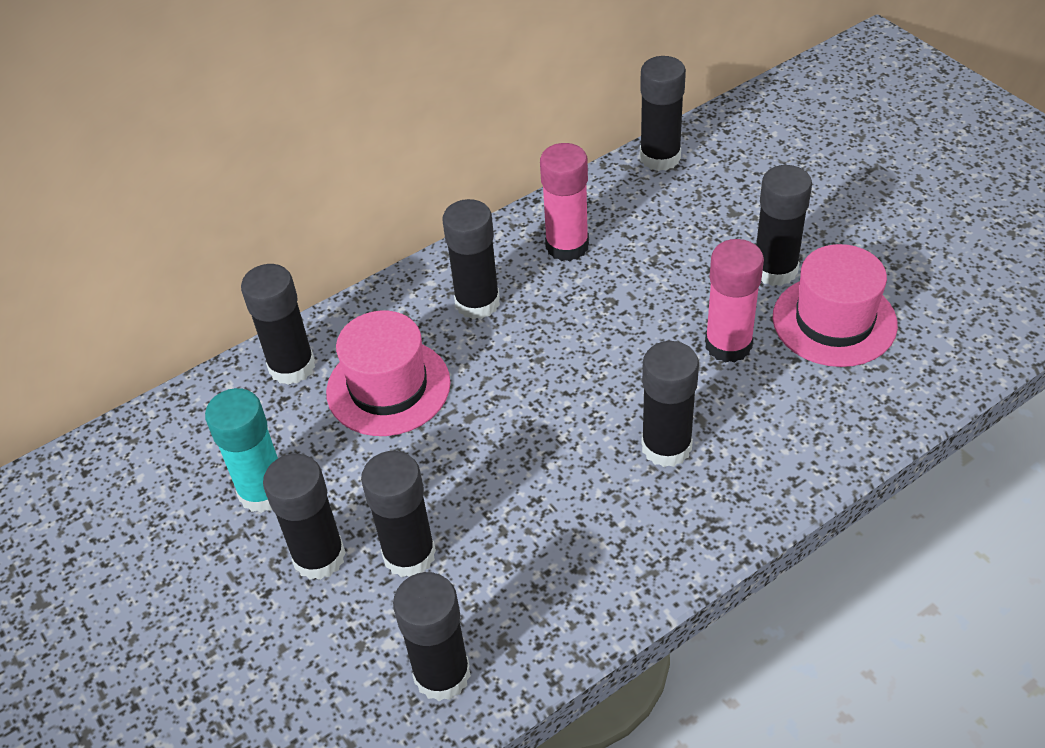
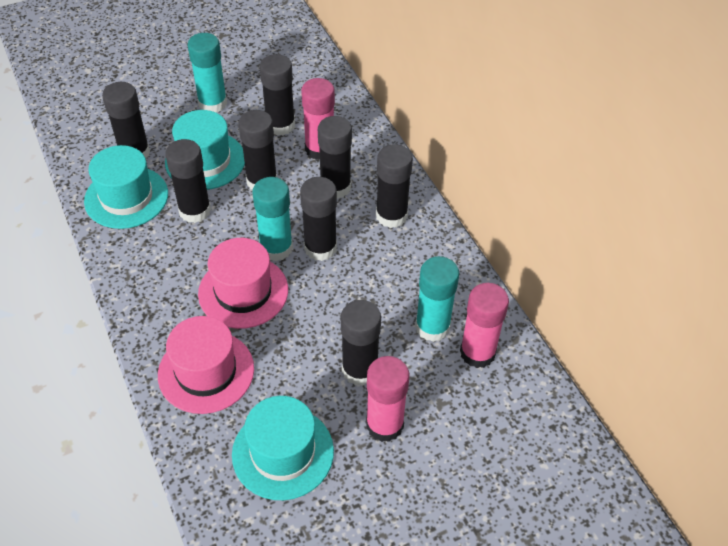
pink glue stick: [540,143,589,261] [705,239,764,363] = 2 -> [301,78,335,160] [366,356,409,442] [460,283,509,368] = 3
turquoise glue stick: [205,388,278,513] = 1 -> [188,33,227,113] [253,177,293,261] [415,256,459,342] = 3
turquoise hat: none = 0 -> [84,145,168,229] [165,110,245,190] [232,396,334,500] = 3

